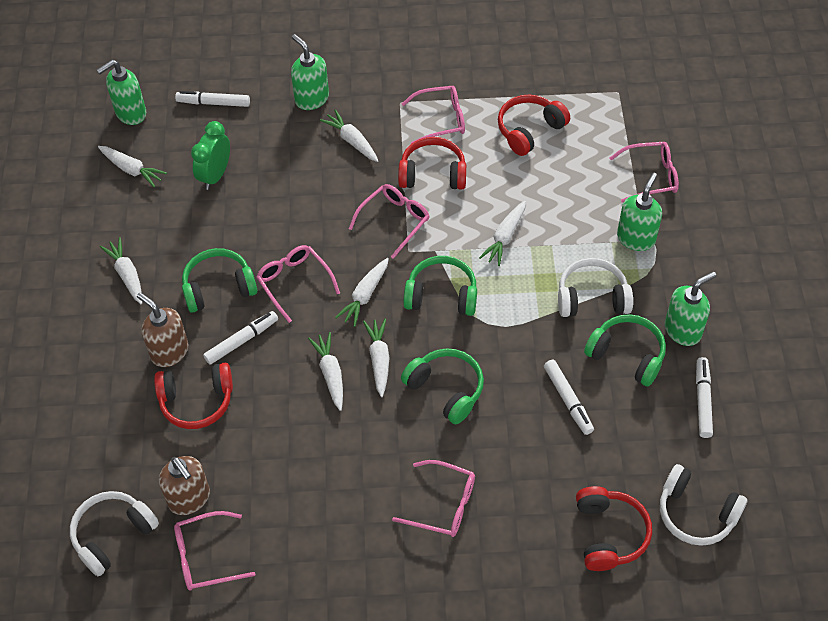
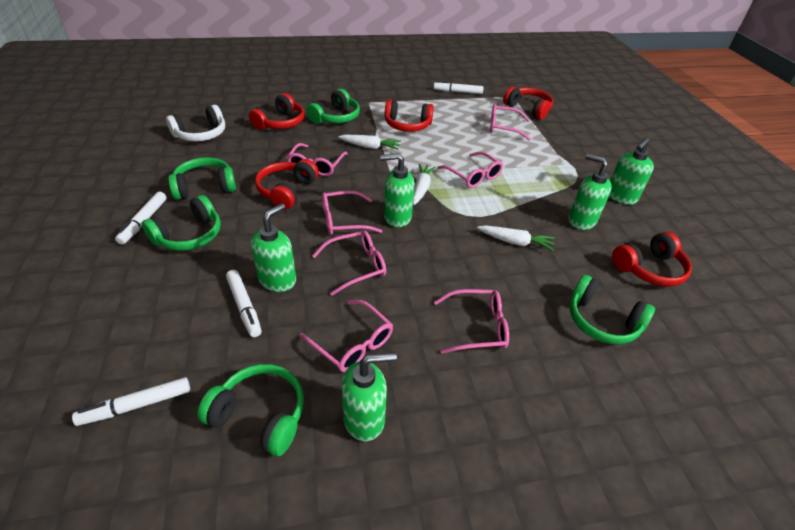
brown soap dispenser: [137,292,189,367] [159,456,210,515] = 2 -> none = 0
green clock: [191,121,230,190] = 1 -> none = 0
green headphones: [182,248,257,313] [401,348,484,424] [403,256,477,316] [584,314,666,386] = 4 -> [142,195,221,251] [168,157,236,200] [197,364,304,456] [306,89,360,124] [570,275,655,344] = 5
green soap dispenser: [97,60,146,125] [291,34,329,110] [617,173,662,251] [665,271,716,346] = 4 -> [251,203,296,292] [341,352,397,442] [380,153,415,227] [568,154,612,230] [609,138,654,205] = 5
pink glasses: [174,511,255,591] [256,245,340,323] [349,184,430,259] [392,460,475,537] [401,86,465,144] [610,142,679,203] = 6 -> [287,143,348,176] [299,300,393,372] [312,230,386,296] [322,191,382,235] [434,289,509,354] [437,151,503,188] [490,104,531,140] = 7
red headphones: [154,363,233,429] [398,137,466,190] [498,95,570,156] [576,486,652,571] = 4 -> [249,93,305,130] [255,159,319,209] [385,100,434,132] [503,86,553,119] [612,232,692,287] = 5
white carrot: [98,146,167,188] [100,237,142,305] [308,332,343,411] [320,109,378,162] [335,258,389,327] [363,319,389,397] [479,201,526,266] = 7 -> [338,135,401,150] [413,164,436,205] [477,225,555,251] = 3
white headphones: [70,491,159,576] [558,258,633,317] [660,464,747,546] = 3 -> [166,105,225,141] = 1

